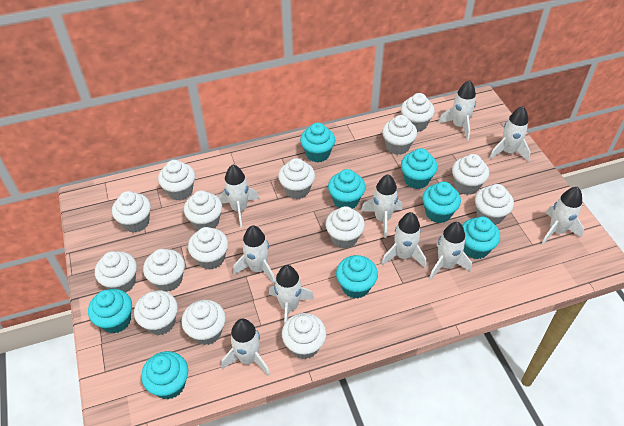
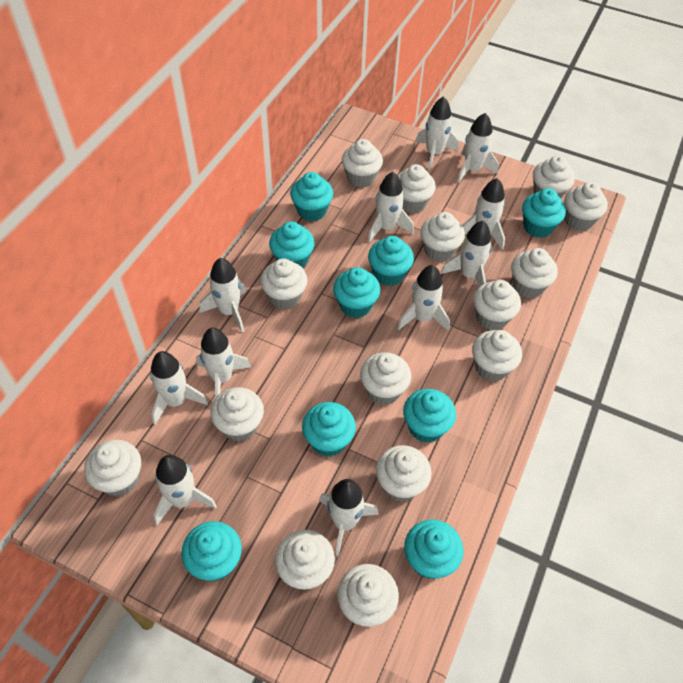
turquoise cupcake: [88,289,132,334] [141,351,188,399] [300,123,335,162] [328,169,366,209] [336,255,378,299] [401,148,438,189] [422,182,461,223] [462,217,500,259] = 8 -> [181,521,242,581] [269,221,315,268] [290,172,333,222] [302,402,356,457] [333,267,380,318] [368,236,414,286] [403,389,456,443] [404,519,464,579] [522,188,566,238] = 9
white rocket: [218,165,259,228] [221,319,270,376] [233,226,276,284] [269,265,314,324] [361,174,402,238] [381,212,426,268] [429,222,472,280] [438,80,476,140] [490,106,530,161] [541,187,584,244] = 10 -> [150,351,208,425] [153,455,217,525] [196,328,251,398] [200,258,246,333] [319,479,379,557] [368,172,414,242] [397,265,450,331] [416,96,458,170] [441,221,492,287] [457,113,499,183] [462,178,505,250] = 11

